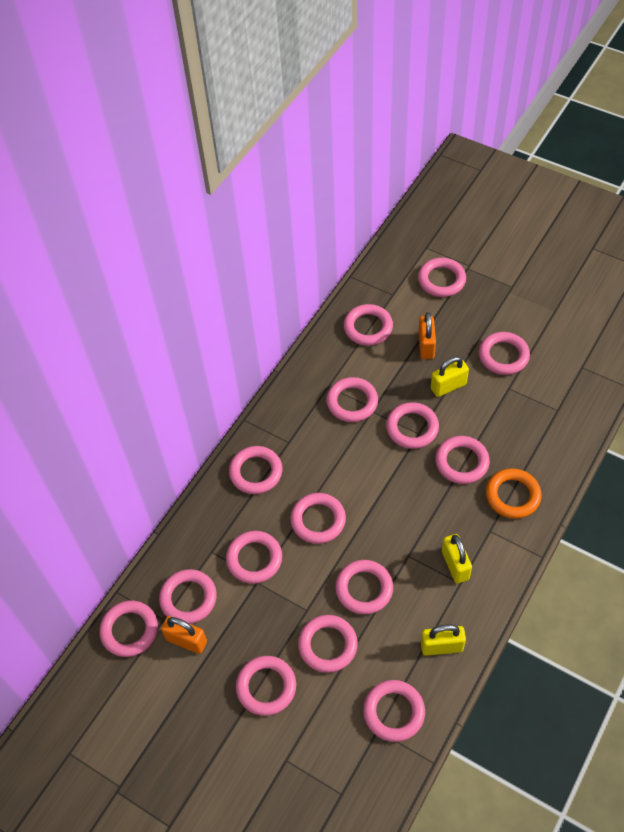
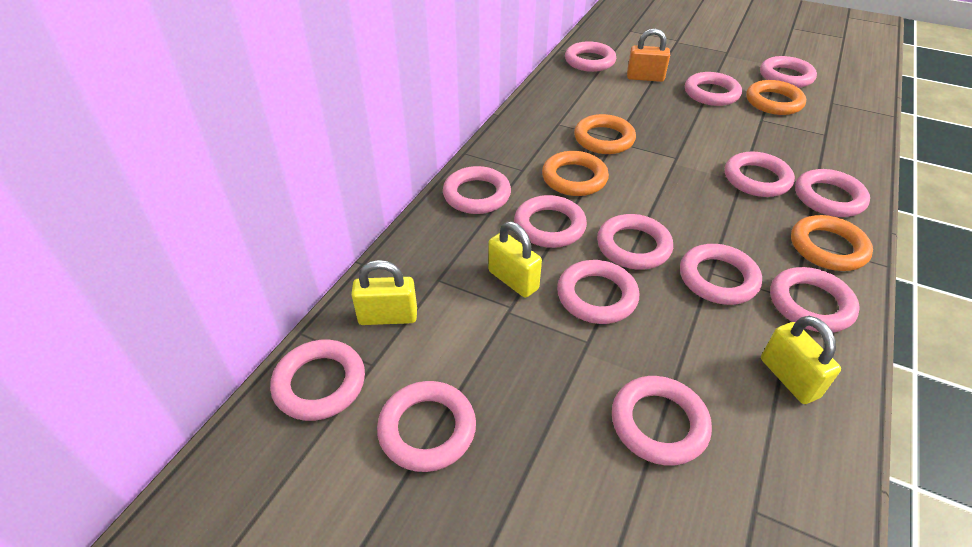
orange padlock: [161,616,207,654] [418,312,436,359] = 2 -> [627,28,670,82] = 1
orange ring: [486,468,542,519] = 1 -> [542,151,609,196] [574,114,636,154] [746,80,806,115] [791,215,873,271] = 4
pink ring: [99,601,158,657] [159,569,217,624] [226,531,282,584] [229,446,282,494] [236,656,296,716] [290,493,346,544] [298,615,358,673] [326,377,378,422] [335,560,393,614] [344,304,393,346] [363,680,425,742] [386,402,439,449] [418,258,466,297] [435,436,490,484] [479,332,530,375] = 15 -> [270,340,365,421] [377,381,476,472] [443,166,511,214] [514,195,587,248] [557,260,639,324] [565,41,616,72] [597,214,673,269] [612,376,712,466] [680,244,762,305] [685,72,742,106] [725,152,795,197] [760,56,817,88] [770,267,860,333] [795,169,870,217] = 14

